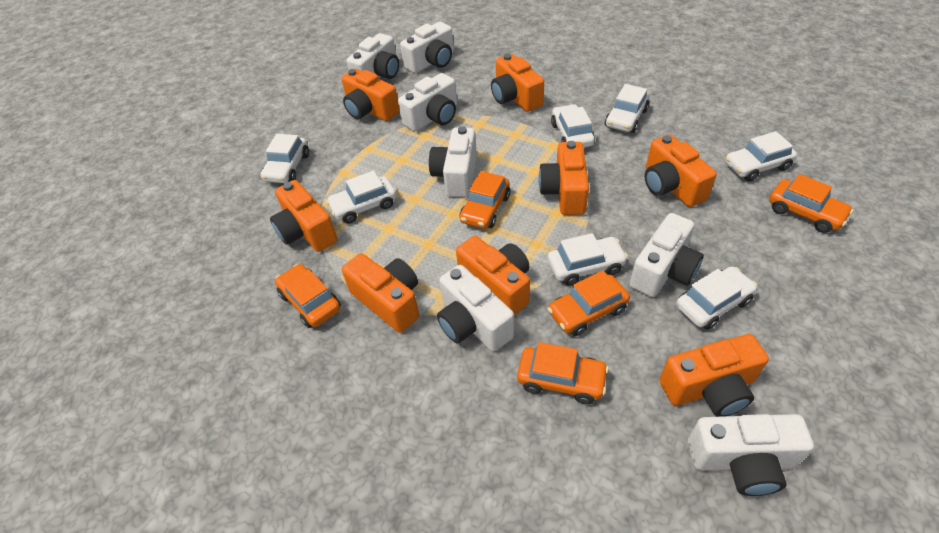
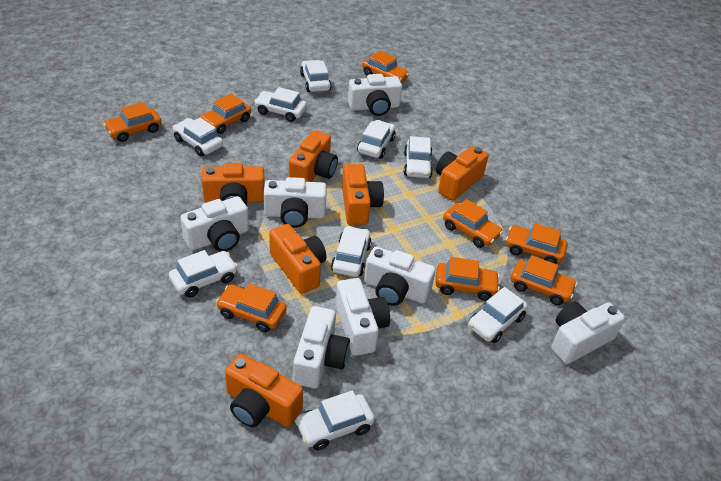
orange camera: [270,180,338,252] [341,69,400,121] [342,253,419,333] [456,236,530,315] [491,54,544,112] [539,141,589,215] [645,134,717,207] [659,334,769,417] = 8 -> [202,163,265,205] [225,354,303,428] [269,224,326,294] [289,130,338,182] [342,164,384,225] [436,146,489,201] = 6
orange car: [275,264,341,328] [460,171,510,229] [517,342,609,404] [548,271,630,336] [769,174,853,233] = 5 -> [103,102,162,142] [200,94,251,134] [216,283,287,332] [362,51,409,82] [435,257,500,301] [443,199,503,248] [506,223,568,264] [511,255,577,305] = 8
white car: [261,134,309,183] [326,171,397,224] [548,233,628,286] [551,104,595,148] [605,84,649,133] [676,266,757,330] [725,131,797,181] = 7 -> [169,250,238,298] [173,118,223,156] [254,87,307,122] [295,390,375,451] [300,60,332,92] [331,226,372,277] [357,120,396,159] [404,136,433,178] [468,287,528,343] = 9

